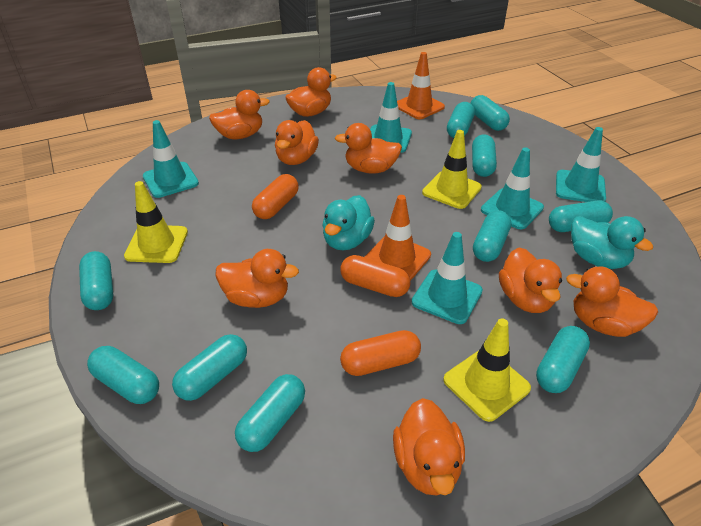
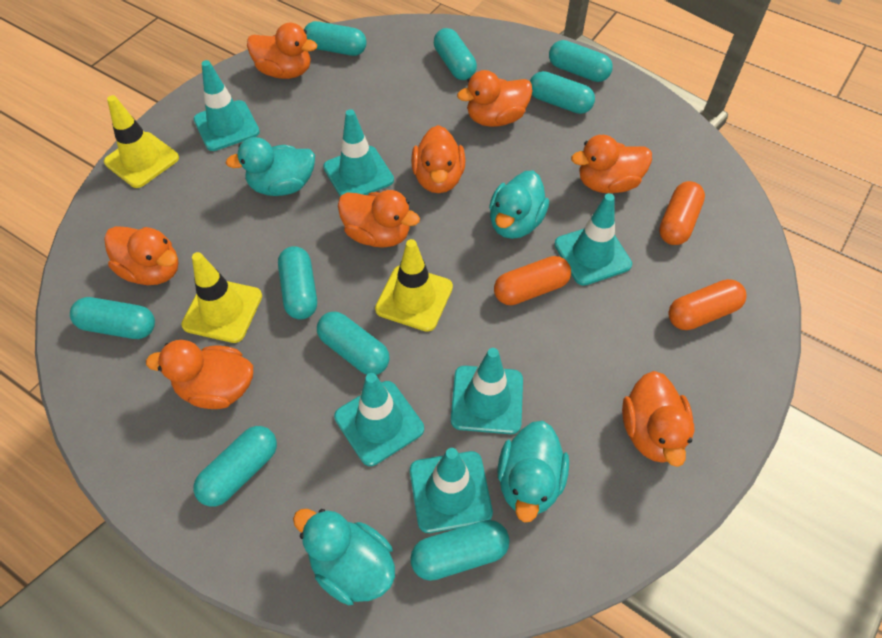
orange traffic cone: [364,195,431,281] [397,52,445,119] = 2 -> none = 0
turquoise capsule: [79,251,113,310] [87,346,159,404] [172,334,247,401] [235,374,305,452] [447,102,475,138] [470,95,510,131] [472,134,497,177] [473,210,511,262] [536,326,590,393] [549,200,613,232] = 10 -> [70,297,155,339] [193,426,277,507] [278,246,317,320] [304,21,367,56] [317,311,390,375] [410,520,510,581] [434,28,477,80] [530,71,595,114] [549,40,613,82] = 9
turquoise duck: [322,195,375,250] [571,216,653,269] = 2 -> [226,137,315,196] [293,509,395,605] [489,171,549,239] [497,421,569,522] = 4
turquoise traffic cone: [143,120,199,198] [370,82,412,153] [412,232,483,324] [481,147,544,229] [556,127,606,202] = 5 -> [194,60,260,151] [323,109,394,196] [334,373,424,466] [410,448,493,533] [451,348,523,434] [554,193,632,286] = 6

